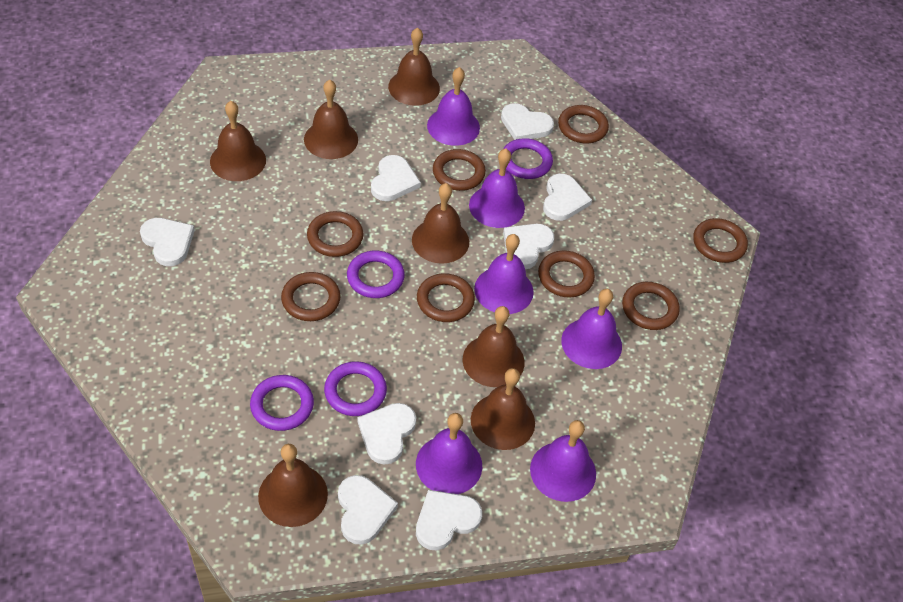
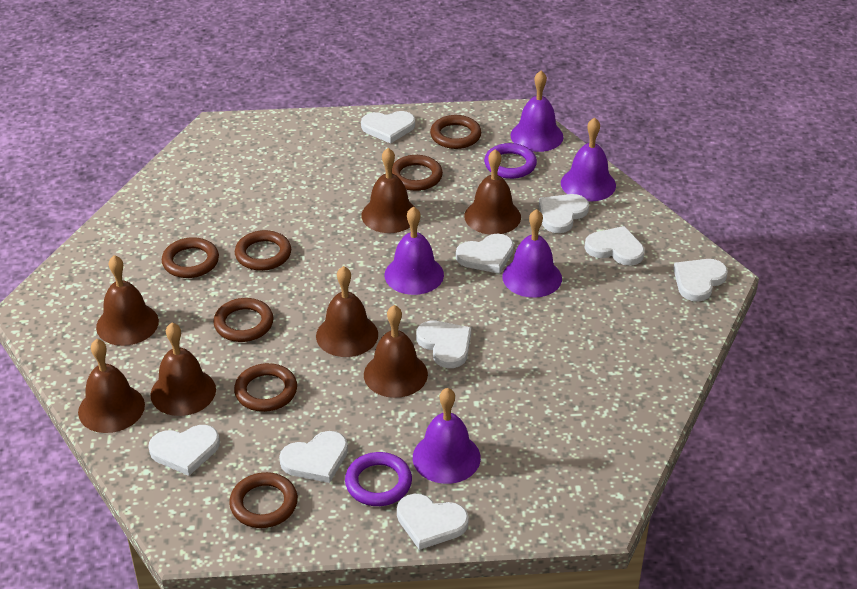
brown ring: [281,272,341,321] [307,211,364,257] [417,273,475,322] [433,149,486,191] [538,250,595,298] [558,105,609,143] [622,282,680,330] [693,218,748,263] = 8 -> [162,237,219,278] [213,298,274,342] [229,472,298,528] [234,363,297,412] [235,230,291,271] [392,155,443,191] [430,115,481,149] = 7
purple bell: [416,413,482,494] [427,67,480,146] [469,149,525,228] [474,234,534,314] [530,420,596,502] [561,289,622,369] = 6 -> [385,206,444,295] [413,388,481,484] [502,209,562,298] [511,71,564,152] [561,118,616,201] = 5
purple ring: [250,375,314,431] [324,361,387,416] [347,251,405,298] [503,138,553,179] = 4 -> [345,452,412,506] [484,143,537,179] = 2
white heart: [140,218,195,266] [338,475,398,545] [357,403,416,465] [371,155,421,201] [416,490,482,550] [501,103,554,140] [503,224,554,269] [543,174,592,221] = 8 -> [149,425,220,476] [279,431,348,483] [361,111,415,144] [397,493,469,550] [416,321,471,368] [456,234,514,274] [539,194,589,233] [585,226,645,266] [673,259,728,302] = 9

